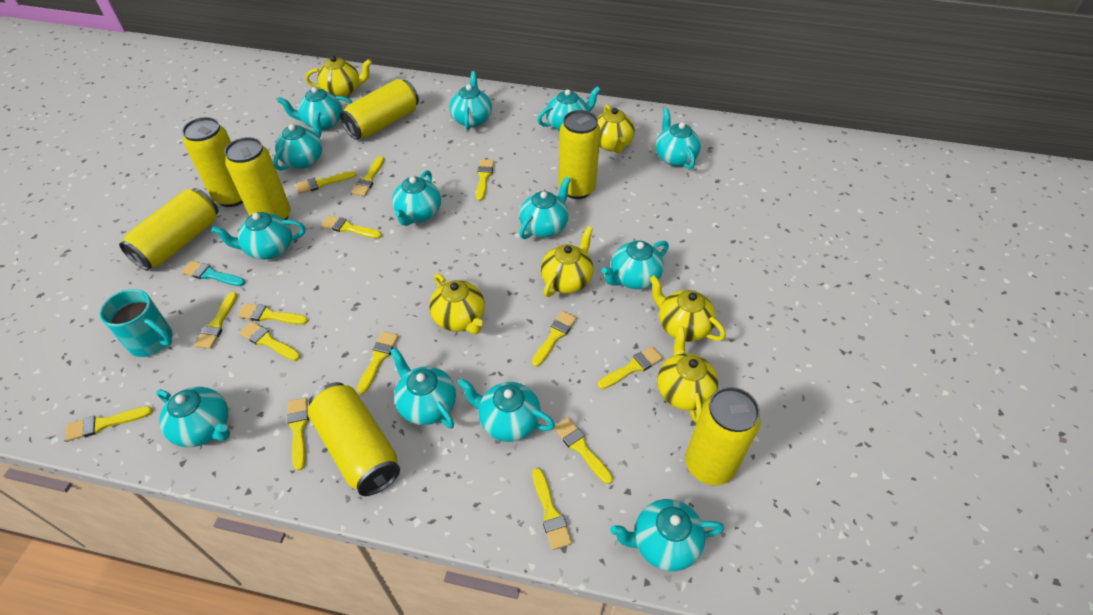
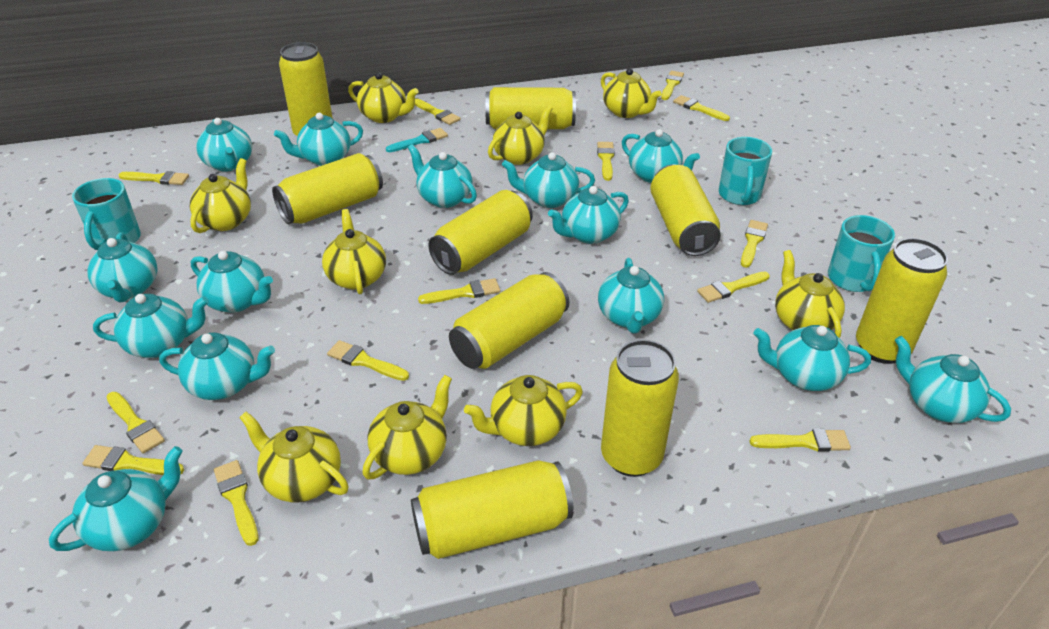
turquoise mug: [99,289,172,357] = 1 -> [72,178,141,250] [719,137,772,205] [828,215,895,292] = 3
turquoise teapot: [156,387,230,447] [211,212,305,260] [273,111,322,171] [277,87,353,130] [390,347,456,428] [392,170,441,226] [450,71,492,130] [458,378,555,442] [519,176,571,239] [538,86,601,131] [602,240,669,289] [610,499,724,571] [656,108,701,170] = 13 -> [49,446,183,551] [87,232,157,303] [93,294,209,358] [159,332,275,400] [191,251,273,313] [196,118,252,172] [274,113,363,166] [408,144,477,208] [502,152,595,208] [548,186,629,244] [598,258,664,333] [622,129,700,183] [753,325,871,391] [895,336,1011,423] = 14
yellow brush: [66,406,153,441] [194,292,237,349] [238,303,308,325] [239,321,300,361] [287,398,309,471] [296,171,356,194] [321,215,382,239] [352,156,384,196] [357,331,398,394] [476,159,494,201] [532,311,577,367] [532,468,572,550] [554,418,613,484] [598,346,663,389] = 14 -> [82,445,184,475] [106,392,165,453] [119,171,189,185] [214,460,258,546] [327,340,409,381] [415,99,461,125] [418,278,500,304] [597,142,615,181] [661,71,684,100] [673,95,730,121] [697,271,770,303] [741,220,768,268] [749,429,851,452] = 13
yellow can: [119,188,218,271] [182,117,243,207] [224,137,291,220] [307,382,400,496] [340,79,419,140] [558,110,601,199] [685,387,760,485] = 7 -> [272,153,383,224] [279,42,333,136] [411,460,574,559] [428,190,533,275] [449,272,569,369] [485,87,576,129] [601,340,679,477] [650,164,721,256] [856,238,948,364] = 9
yellow teapot: [305,56,372,97] [429,273,485,334] [541,226,593,297] [597,104,635,153] [649,275,726,342] [657,326,718,423] = 6 -> [190,158,251,233] [239,412,349,502] [322,209,386,294] [348,72,419,123] [362,375,452,479] [464,375,583,446] [488,105,553,165] [601,68,662,118] [775,250,845,338] = 9

